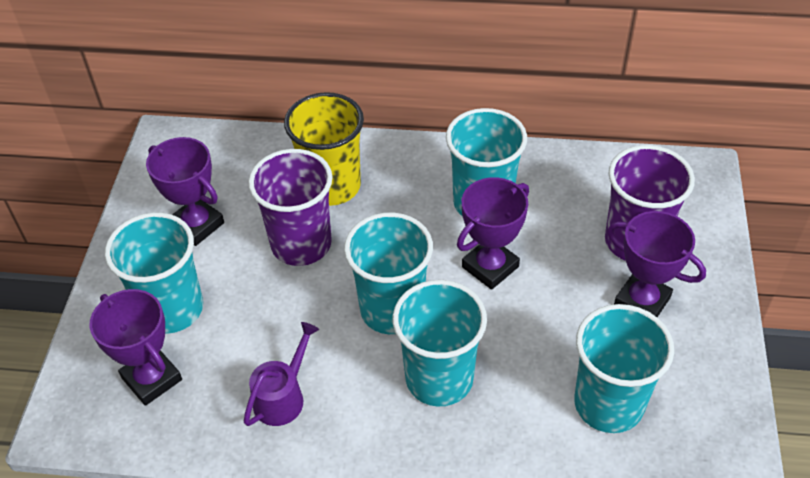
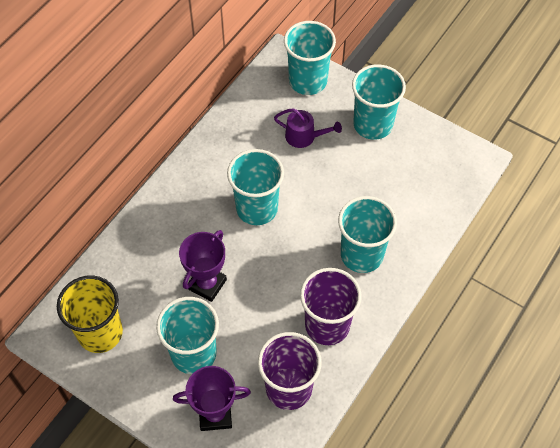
purple trophy: [90,289,182,406] [146,137,224,246] [457,177,529,290] [607,211,706,317] = 4 -> [173,366,251,431] [179,230,227,302] = 2

